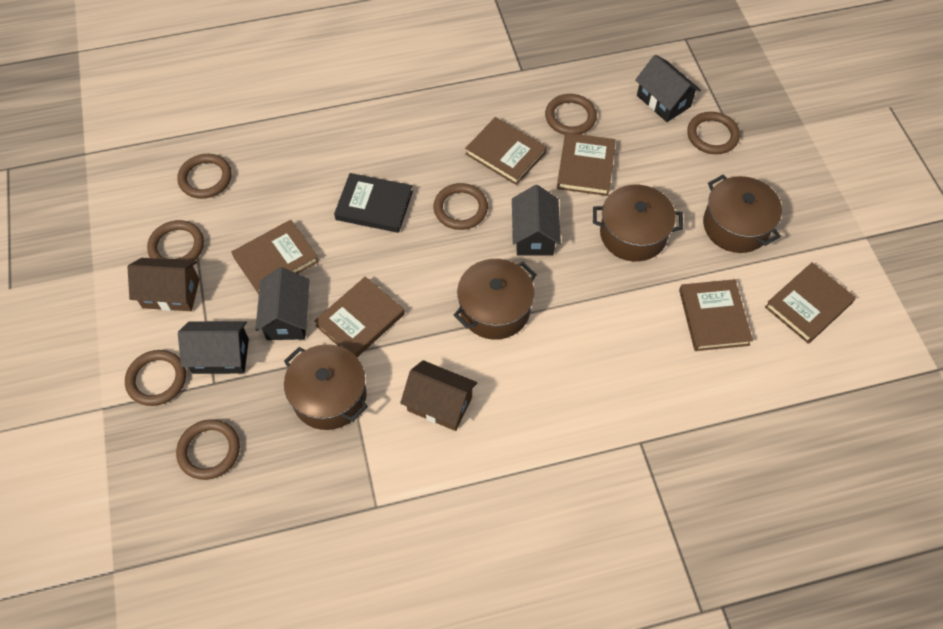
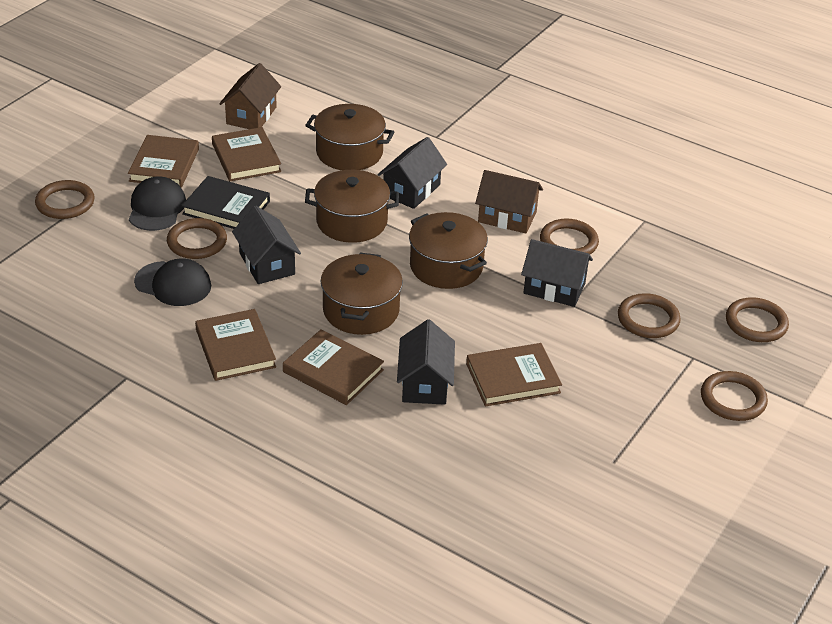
black cap: none = 0 -> [129,177,186,231] [134,258,211,306] = 2
brown book: [231,220,319,294] [314,276,405,357] [465,117,546,185] [557,133,616,196] [679,279,753,351] [765,263,856,344] = 6 -> [128,135,199,188] [195,309,276,381] [212,127,281,181] [283,329,384,405] [466,343,562,407] = 5
brown ring: [125,350,186,406] [147,220,204,261] [176,419,240,480] [177,154,232,199] [434,183,488,230] [545,94,597,135] [687,112,740,154] = 7 -> [35,180,95,219] [167,218,227,259] [540,219,599,254] [618,293,681,338] [701,371,768,421] [726,297,789,342] = 6

